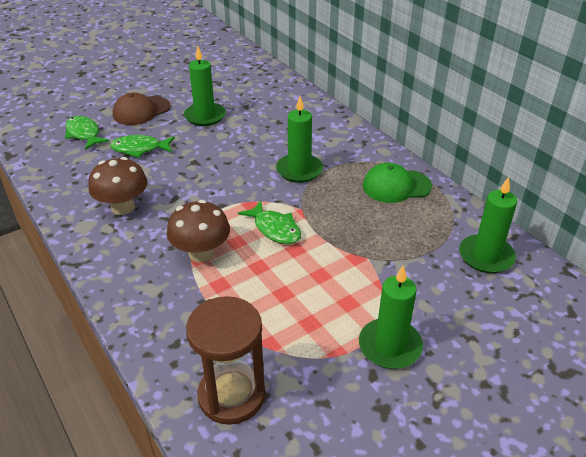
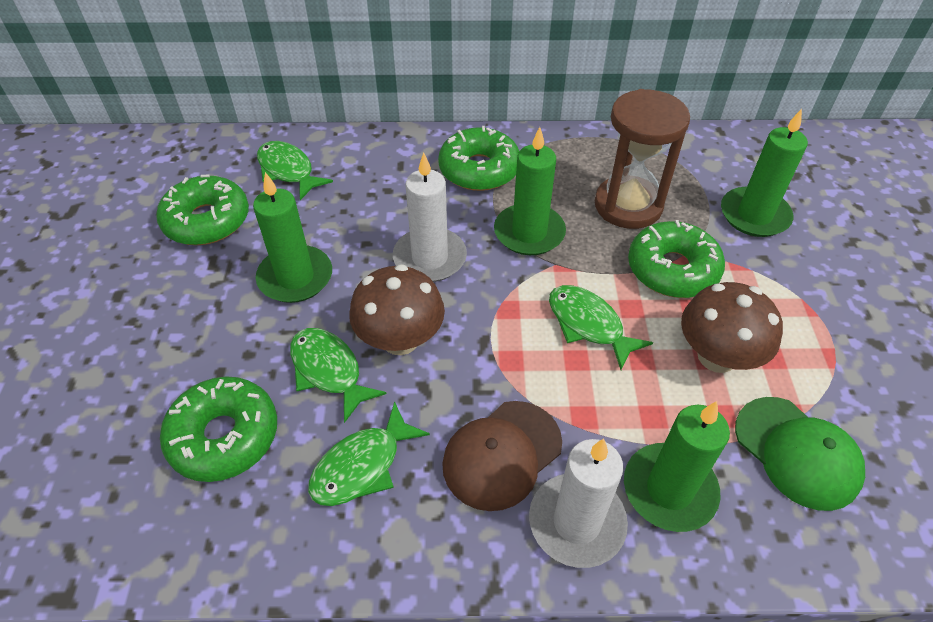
green donut: none = 0 -> [156,175,249,245] [160,376,277,482] [438,126,519,191] [628,220,725,298] = 4
green fish: [65,116,110,150] [110,135,175,158] [238,200,301,244] = 3 -> [257,141,333,200] [290,328,386,423] [308,401,430,506] [549,285,653,370] = 4
white candle: none = 0 -> [393,153,467,282] [529,438,628,568] = 2

